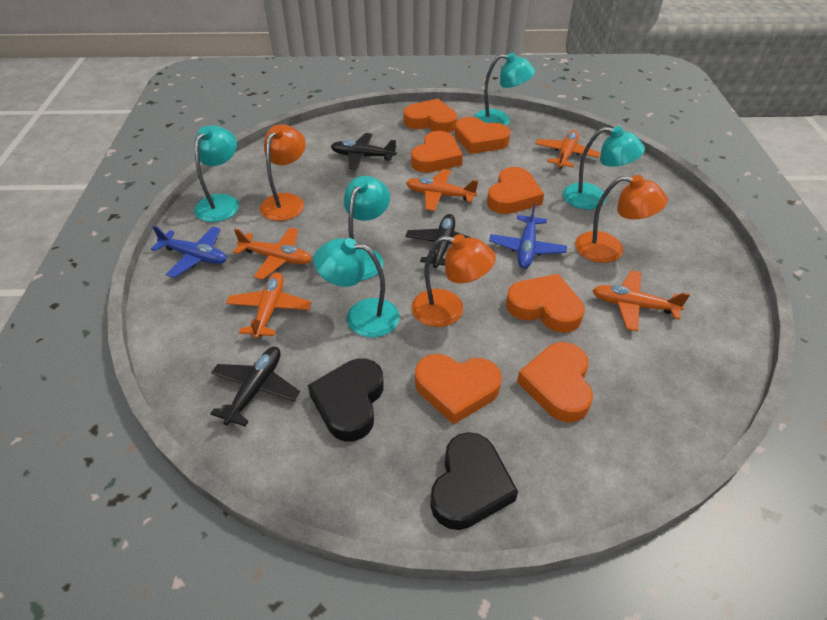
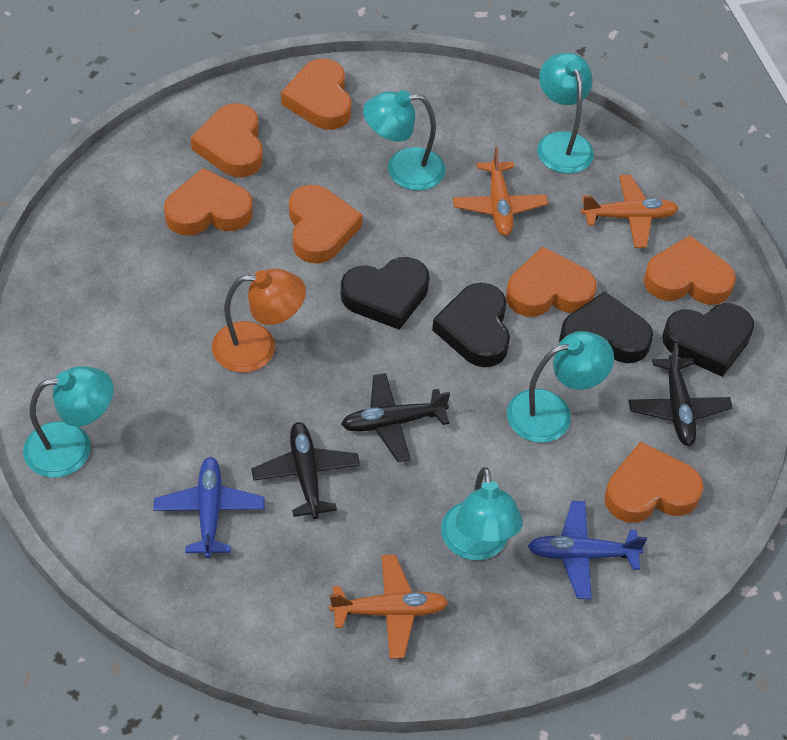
black heart: [308,359,384,441] [430,432,518,530] = 2 -> [341,257,430,330] [432,283,510,367] [559,292,653,363] [662,303,754,377] = 4
orange lamp: [260,124,306,221] [411,234,496,327] [575,175,668,263] = 3 -> [212,269,306,373] = 1
orange plane: [226,272,312,339] [233,228,312,280] [406,169,478,211] [535,130,601,169] [592,270,690,332] = 5 -> [329,555,448,659] [453,146,548,236] [581,175,679,248] = 3

